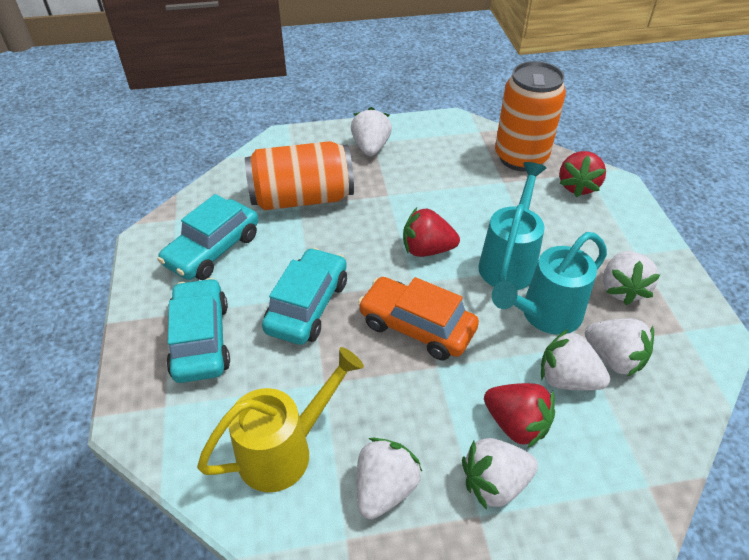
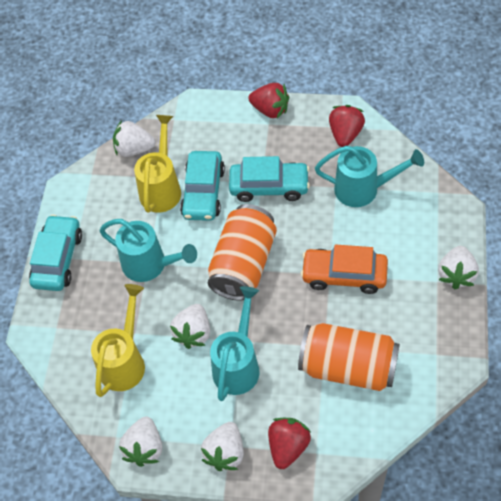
turquoise watering can: [478,162,546,290] [492,232,607,335] = 2 -> [99,219,197,282] [210,286,260,401] [315,146,424,207] = 3
white strawberry: [351,107,392,156] [357,437,423,519] [462,438,538,510] [541,329,610,390] [585,319,654,377] [603,251,661,305] = 6 -> [113,120,156,157] [119,416,162,467] [170,304,210,349] [201,422,244,471] [438,246,479,289] = 5
yellow watering can: [197,347,364,492] = 1 -> [91,284,145,397] [134,115,181,213] = 2

